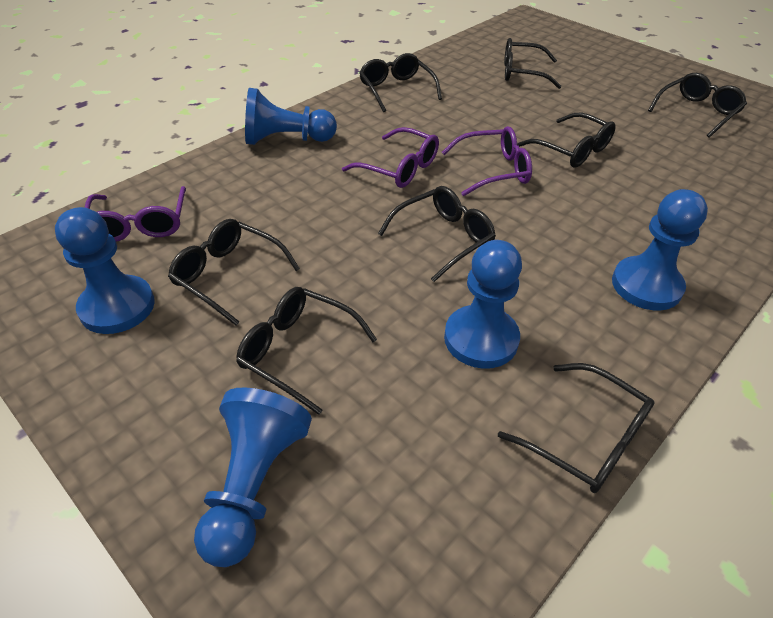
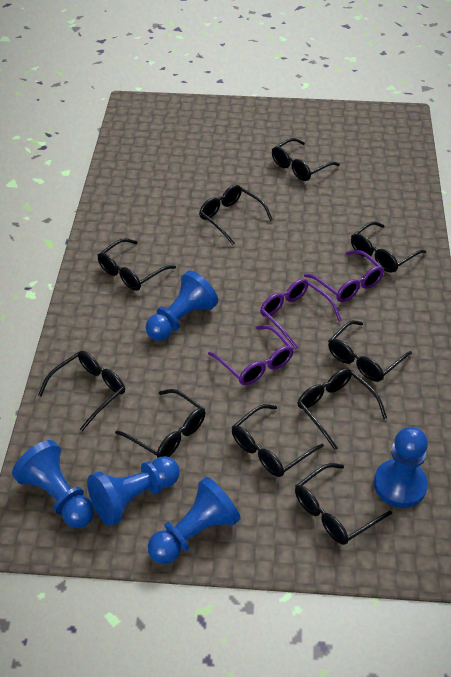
black glasses: [168,219,300,325] [236,287,377,415] [359,53,442,112] [378,186,496,282] [498,363,655,493] [504,38,561,89] [517,112,616,168] [648,73,747,137] = 8 -> [38,351,125,431] [97,238,176,291] [115,389,205,458] [199,185,273,245] [232,404,324,477] [272,138,340,181] [295,463,392,545] [297,368,387,450] [328,320,412,382] [351,221,426,273] = 10

